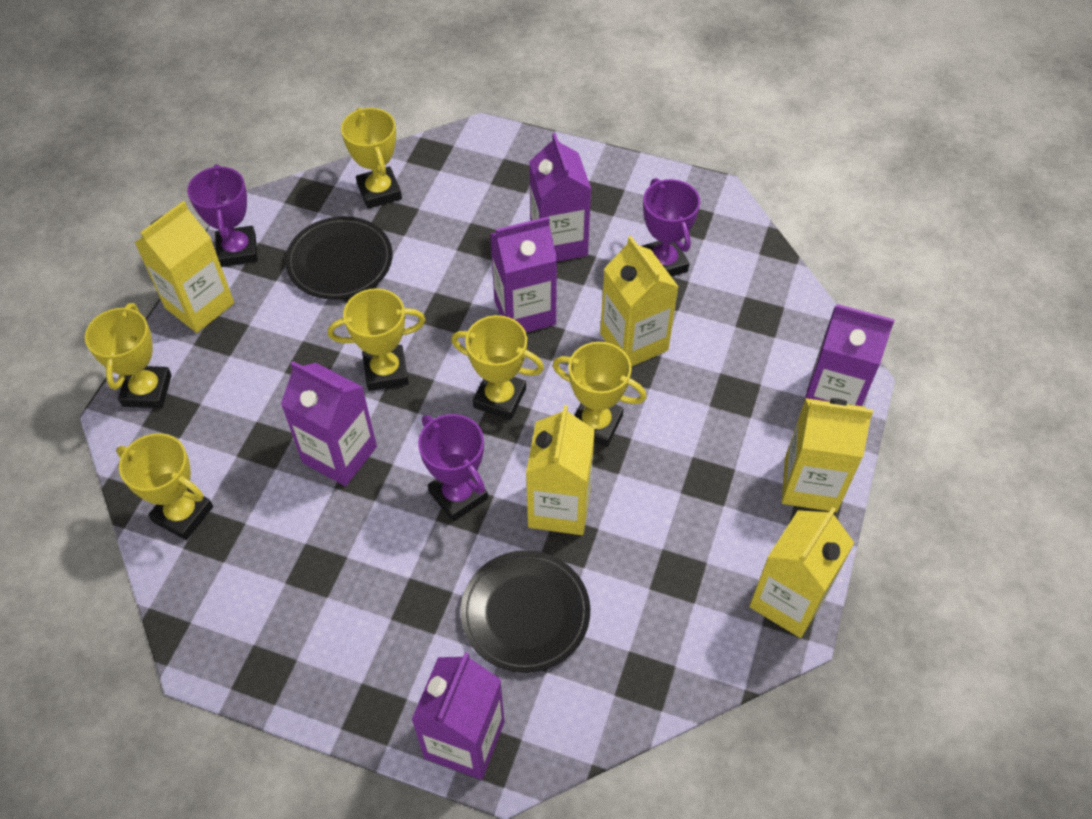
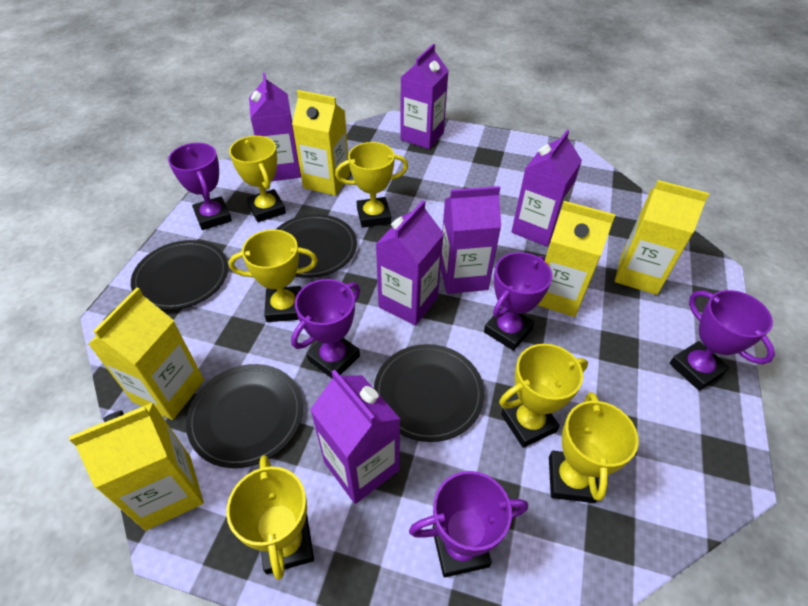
black plate: [285,216,393,300] [460,550,590,673] = 2 -> [131,240,228,310] [186,364,303,468] [276,214,357,278] [374,344,484,442] = 4
purple carton: [281,361,377,486] [411,652,505,780] [490,216,557,332] [529,133,591,262] [803,304,895,406] = 5 -> [249,72,301,181] [310,370,400,504] [375,200,444,326] [400,44,449,149] [441,186,501,294] [511,130,582,247] = 6
purple trophy: [187,164,258,267] [418,414,488,522] [642,178,700,277] = 3 -> [168,143,232,230] [291,279,360,378] [409,471,528,577] [484,252,552,351] [669,290,775,391] = 5

